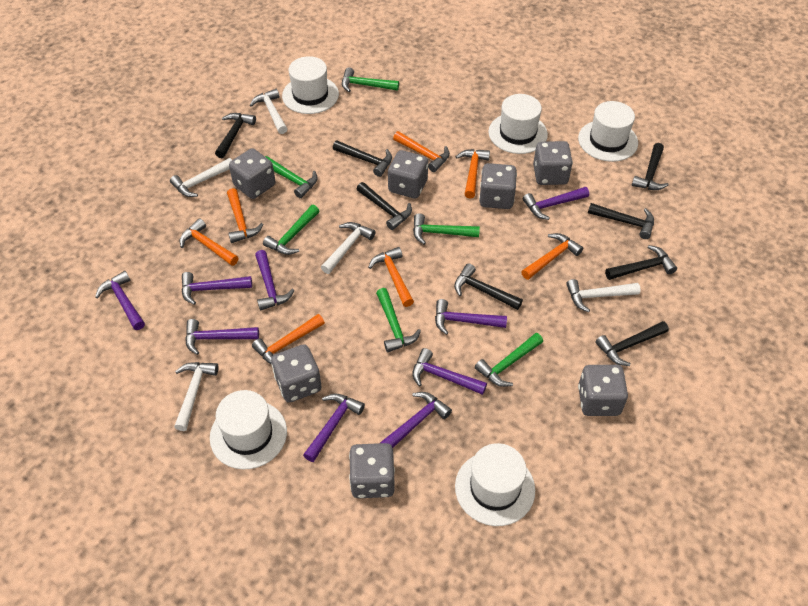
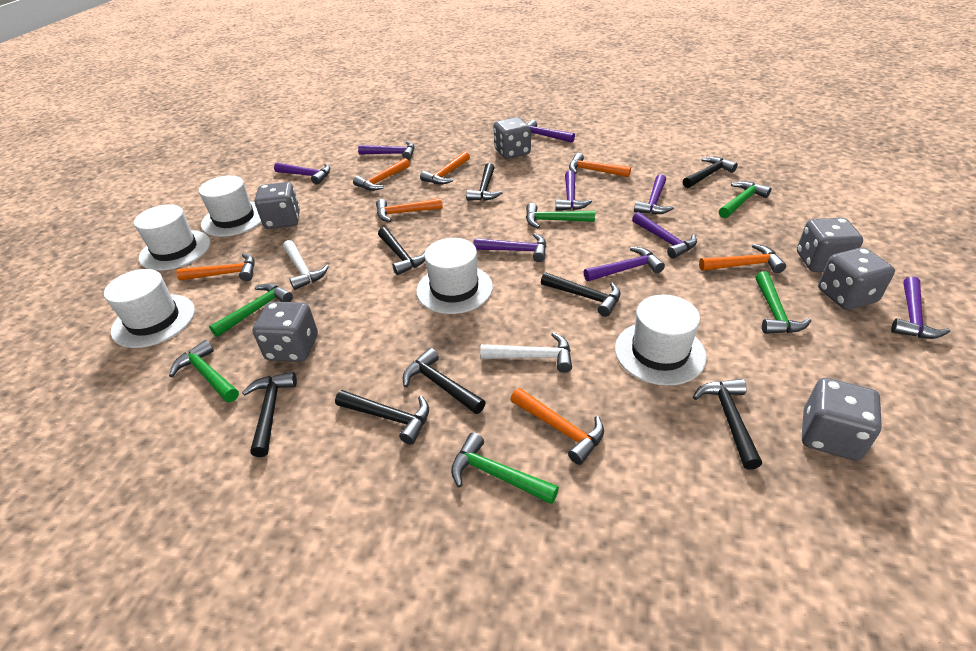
grey dice: [229,148,276,199] [271,344,322,403] [349,443,395,498] [388,150,428,199] [479,163,517,209] [533,141,573,185] [578,365,628,416] = 7 -> [253,302,318,362] [255,182,300,229] [493,117,531,159] [797,218,863,272] [802,378,882,461] [818,247,895,310] = 6
white hammer: [170,158,232,197] [174,362,219,431] [250,89,287,134] [321,222,375,274] [566,279,641,312] = 5 -> [283,240,329,290] [480,332,572,373] = 2

